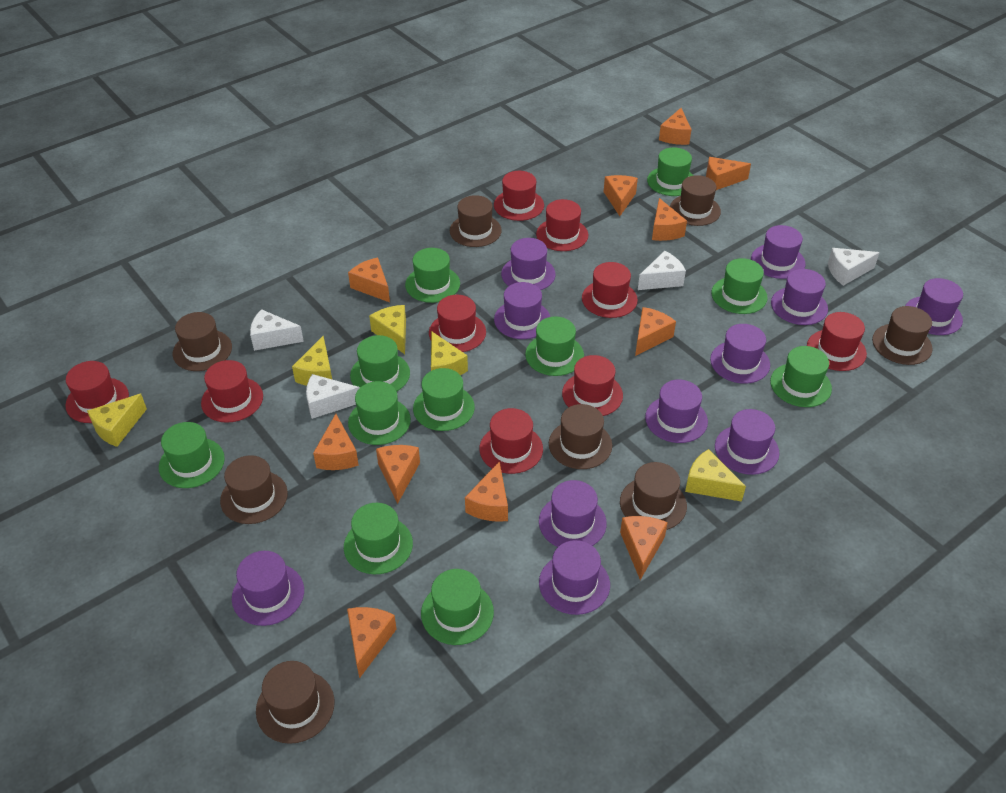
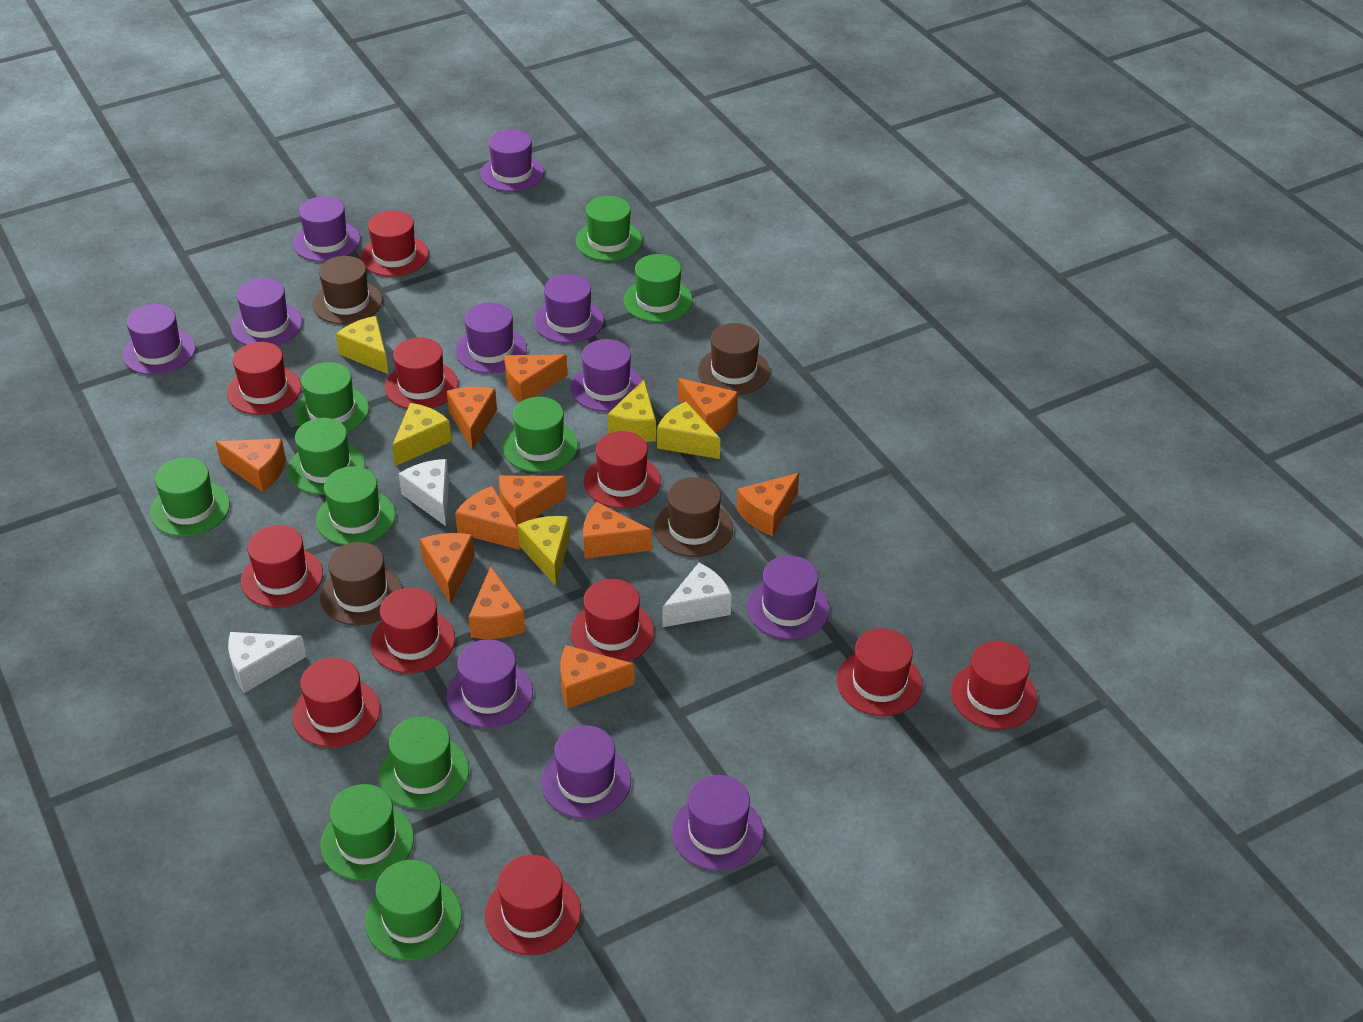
brown hat: [172,312,232,371] [220,455,288,524] [256,661,334,744] [450,195,502,247] [549,404,612,469] [620,462,687,530] [670,175,721,226] [872,306,933,365] = 8 -> [312,256,382,324] [320,542,403,625] [654,477,733,557] [698,323,770,395] = 4
green hat: [159,422,225,488] [344,503,413,574] [348,381,411,445] [350,335,410,391] [405,248,460,303] [413,368,475,431] [421,569,494,645] [525,316,584,376] [647,148,694,196] [711,258,768,314] [770,346,832,407] = 11 -> [150,458,230,537] [288,418,365,495] [294,362,369,432] [316,466,395,545] [320,784,414,881] [365,860,462,961] [379,717,469,809] [502,397,578,472] [576,196,642,261] [624,254,693,322] = 10
red hat: [65,361,129,423] [201,360,263,423] [429,295,486,352] [479,408,543,474] [494,171,544,221] [536,199,588,251] [562,355,623,416] [582,262,638,318] [807,312,867,371] = 9 -> [227,342,301,415] [241,525,323,608] [292,658,380,747] [361,210,429,277] [371,588,455,674] [385,337,458,409] [485,855,581,955] [571,579,654,662] [584,431,661,509] [837,628,923,716] [951,641,1038,729] = 11
white cheese: [250,309,304,351] [306,374,360,419] [638,251,686,290] [828,248,880,286] = 4 -> [228,632,307,693] [398,459,449,526] [662,563,732,627] = 3

